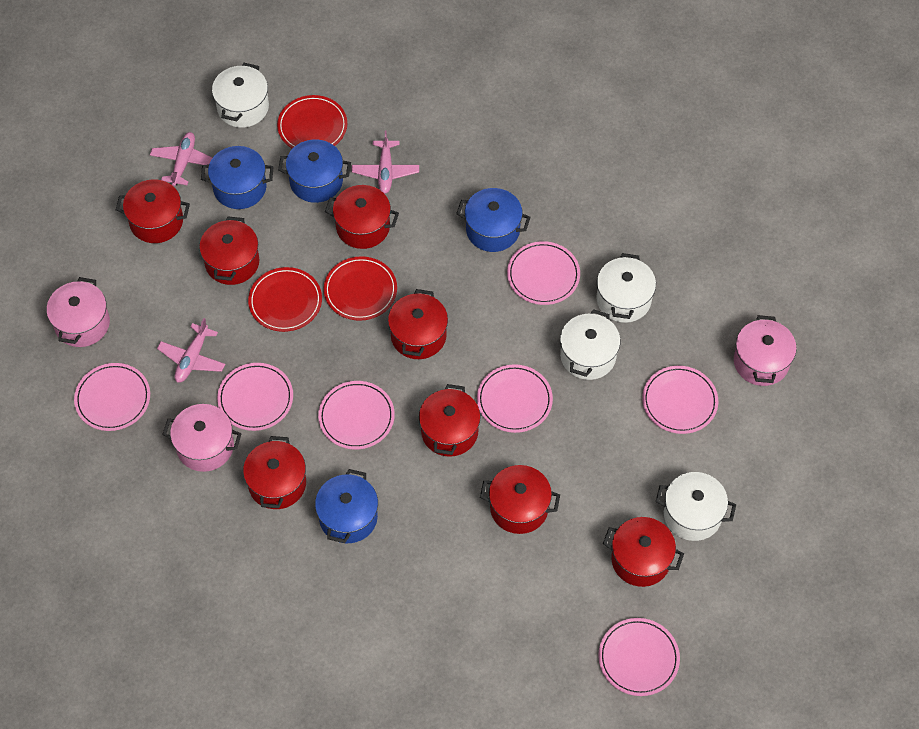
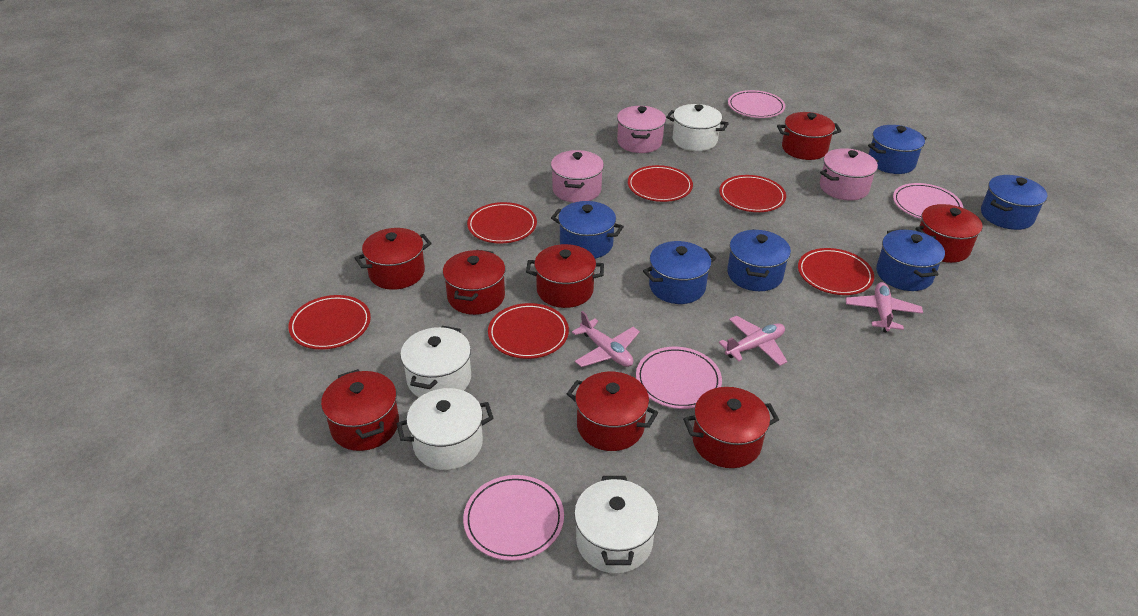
blue pot: [201,146,274,209] [278,139,351,203] [315,469,378,543] [456,188,531,252] = 4 -> [551,201,624,259] [643,241,716,304] [727,229,791,291] [868,125,927,174] [876,229,945,291] [981,175,1047,230] = 6
pink plate: [74,363,150,431] [217,363,293,431] [318,381,395,449] [477,364,553,433] [507,241,580,305] [598,618,680,696] [642,366,718,434] = 7 -> [463,475,564,561] [636,347,722,409] [728,90,785,118] [893,183,963,219] = 4
red plate: [248,267,322,332] [277,95,347,149] [324,256,397,321] = 3 -> [288,295,371,350] [467,202,537,244] [488,303,569,359] [628,165,693,202] [719,175,786,212] [798,248,874,295] = 6

